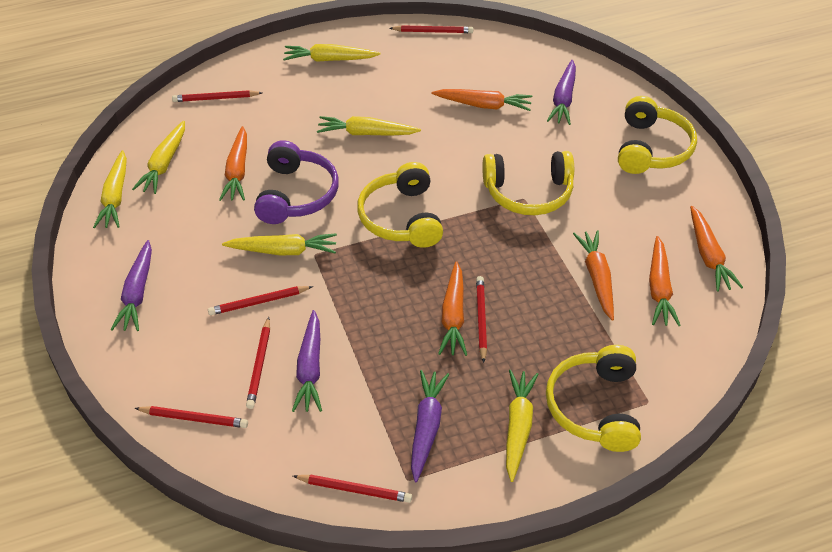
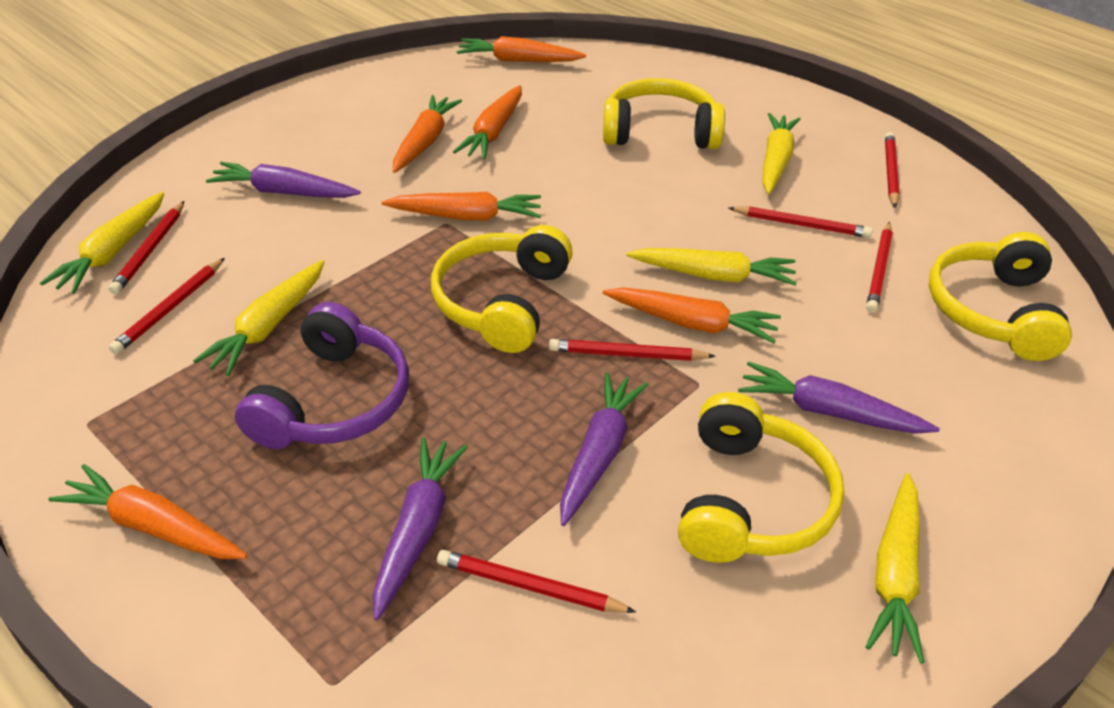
yellow carrot: [93,150,127,228] [132,121,185,194] [222,233,337,255] [283,44,380,62] [317,116,421,136] [506,370,538,482] = 6 -> [40,192,164,294] [193,260,324,376] [626,248,796,285] [763,113,801,194] [866,473,925,664] = 5

